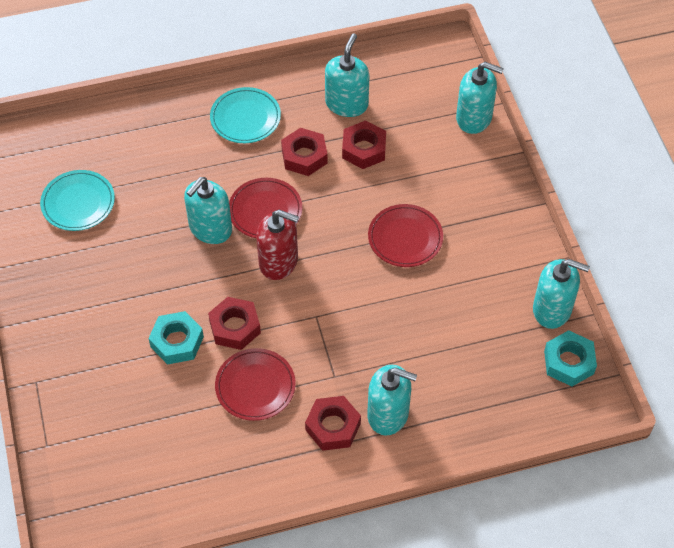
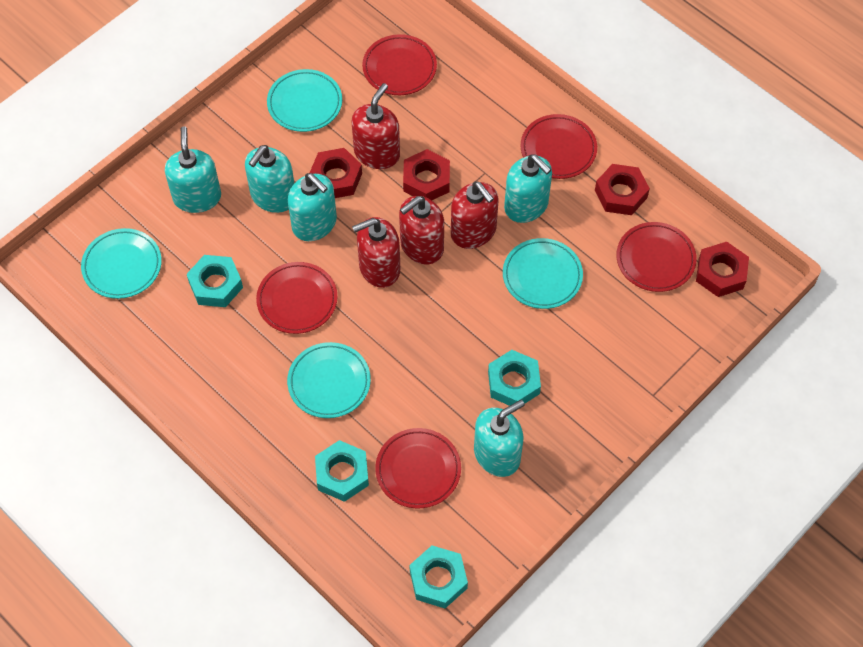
red plate: [215,348,296,421] [229,178,302,238] [368,204,443,267] = 3 -> [256,262,337,334] [362,34,437,95] [375,428,461,508] [521,114,597,179] [616,222,697,292] = 5
red soap dispenser: [256,210,299,280] = 1 -> [352,83,400,169] [352,217,400,288] [399,196,444,264] [451,181,498,249] = 4
turquoise nut: [148,311,204,365] [544,330,597,386] = 2 -> [187,255,243,307] [315,440,369,502] [409,545,468,608] [488,350,541,406] = 4
turquoise plate: [40,170,115,231] [210,87,281,143] = 2 -> [81,228,162,299] [267,69,342,132] [287,342,371,418] [503,238,583,309] = 4

